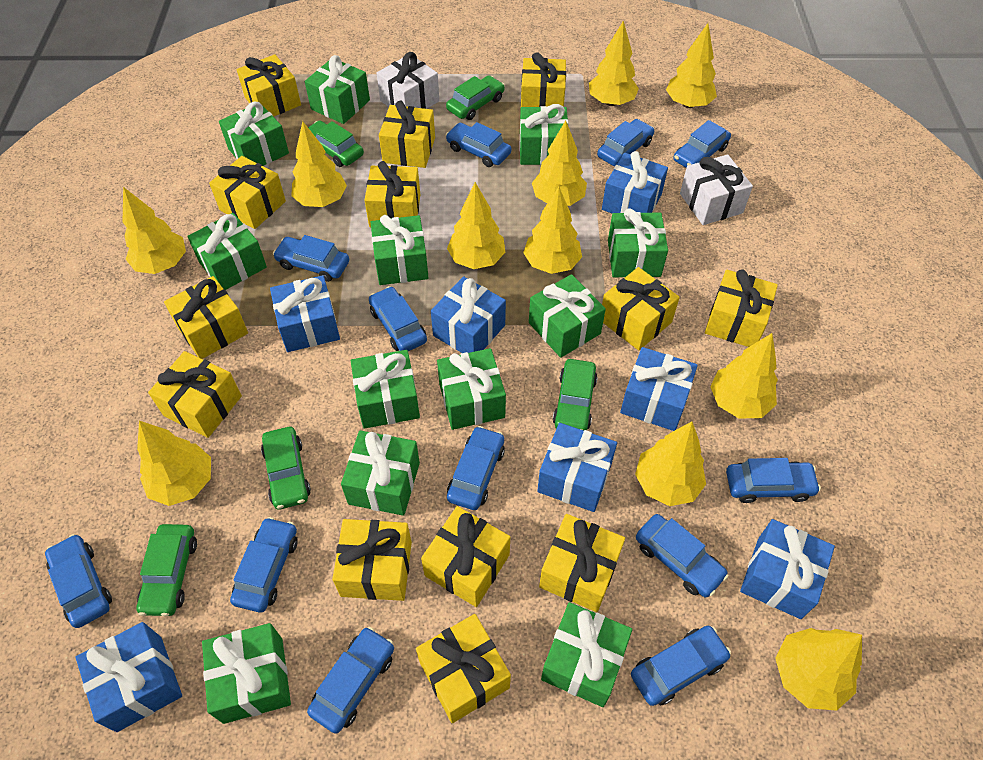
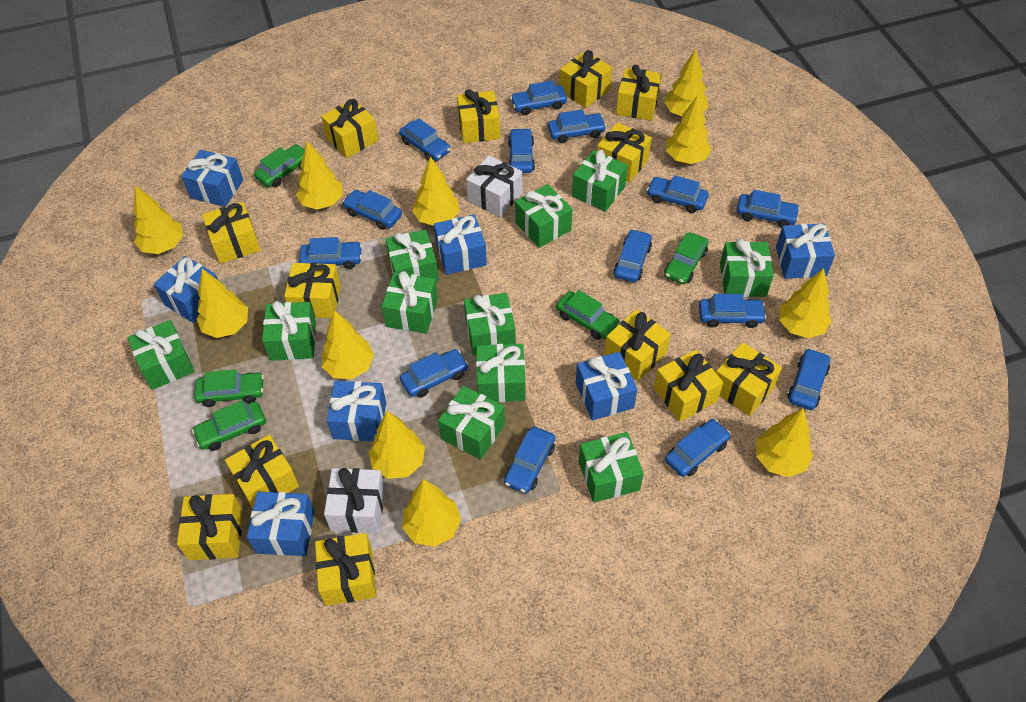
blue car: [45,534,112,628] [230,517,298,612] [273,235,349,282] [307,627,394,734] [369,286,427,351] [446,122,511,167] [447,426,505,510] [597,119,654,166] [631,626,731,706] [636,514,728,597] [674,120,731,168] [726,458,821,503] = 12 -> [299,237,362,269] [342,190,402,230] [399,118,451,161] [400,349,468,398] [504,427,555,494] [508,128,535,173] [510,80,567,115] [548,110,606,143] [613,229,652,282] [647,175,709,213] [665,419,731,477] [699,294,766,328] [737,190,800,228] [787,348,830,410] = 14
green gift: [187,213,267,290] [202,623,291,724] [219,101,289,166] [305,55,370,124] [341,430,420,516] [351,350,420,429] [370,215,429,285] [437,348,506,430] [519,104,569,165] [529,274,606,358] [541,602,632,707] [608,208,668,277] = 12 -> [128,320,195,390] [262,301,316,361] [382,271,438,334] [386,230,439,283] [438,386,505,459] [464,293,516,355] [476,344,525,402] [515,184,573,248] [572,150,628,212] [579,432,644,503] [720,239,774,297] = 11

